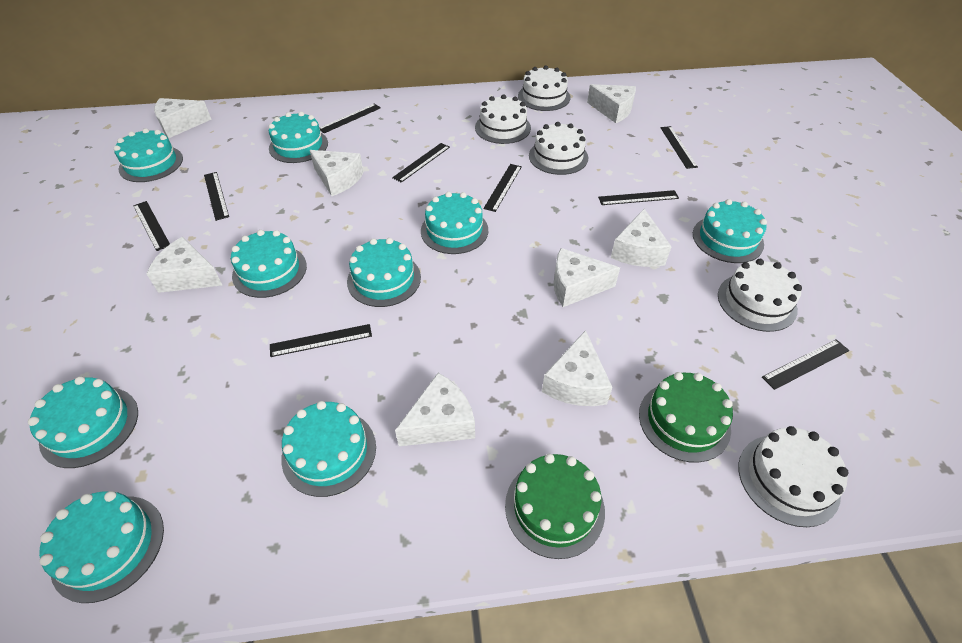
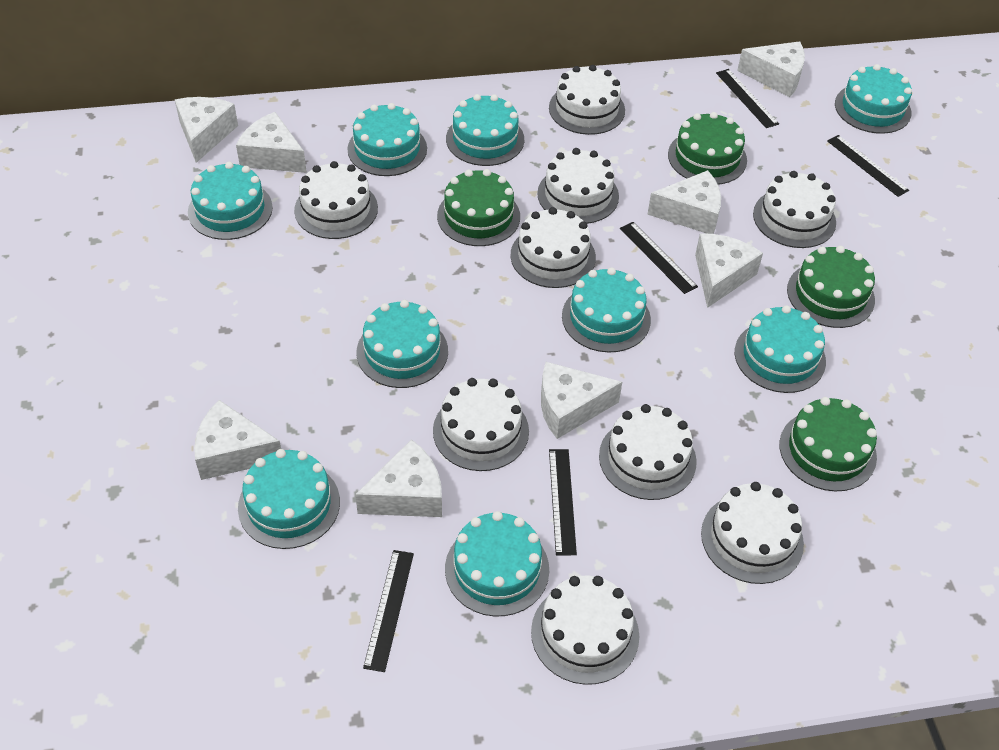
black ruler: [133,201,170,251] [204,172,229,221] [270,324,372,357] [319,104,381,133] [392,143,450,183] [483,164,522,212] [598,190,679,205] [660,126,698,169] [762,339,849,390] = 9 -> [363,550,414,672] [549,449,577,556] [620,222,698,294] [716,69,779,128] [827,135,909,197] = 5
green cake: [505,454,605,559] [639,372,733,463] = 2 -> [437,169,520,246] [668,112,747,185] [779,397,877,491] [787,246,875,328] = 4
white cake: [475,94,531,144] [518,66,570,111] [529,122,588,175] [718,259,802,332] [738,426,849,527] = 5 -> [294,161,378,239] [433,378,529,471] [510,207,596,288] [531,576,639,685] [537,148,619,224] [549,65,625,135] [599,404,697,500] [701,482,804,584] [753,171,836,248] = 9

